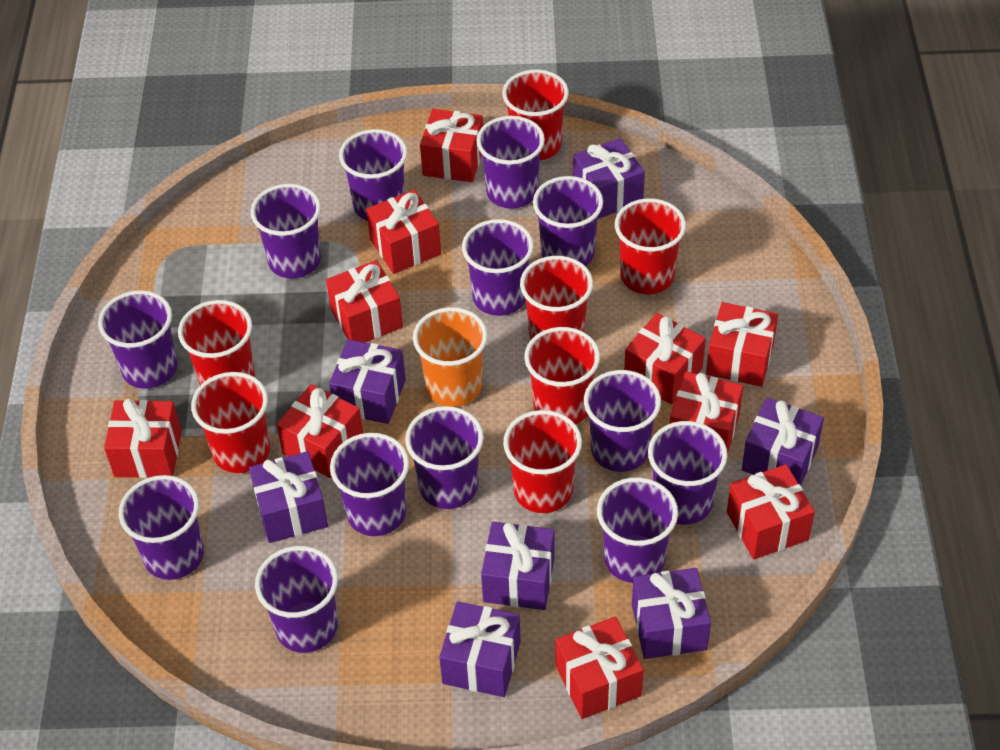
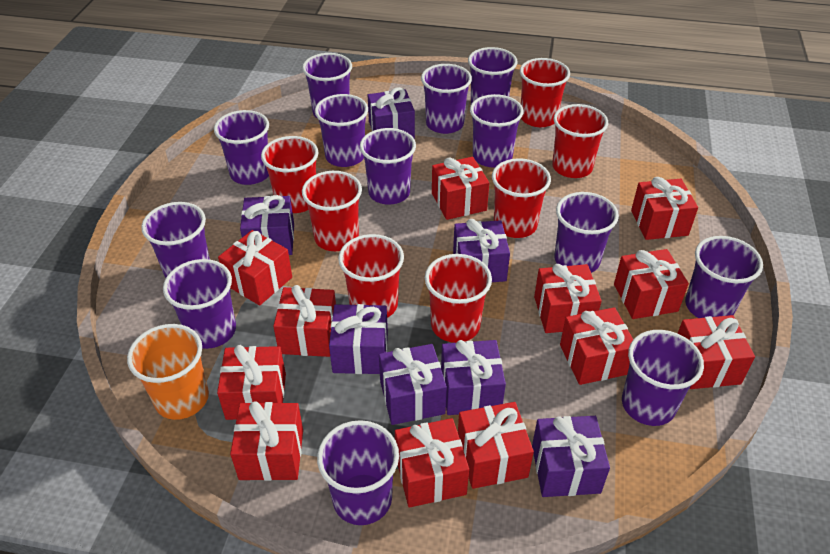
red gift: [104,398,182,478] [276,384,363,478] [326,260,403,342] [366,190,441,274] [420,109,483,182] [556,617,644,719] [624,313,706,405] [670,371,743,454] [706,302,778,387] [727,464,815,559] = 10 -> [217,345,286,420] [218,230,292,306] [230,402,303,481] [273,285,336,357] [395,418,469,508] [432,157,489,220] [458,402,534,489] [534,264,602,333] [560,307,633,385] [614,249,689,319] [631,177,698,240] [678,315,755,389] = 12

